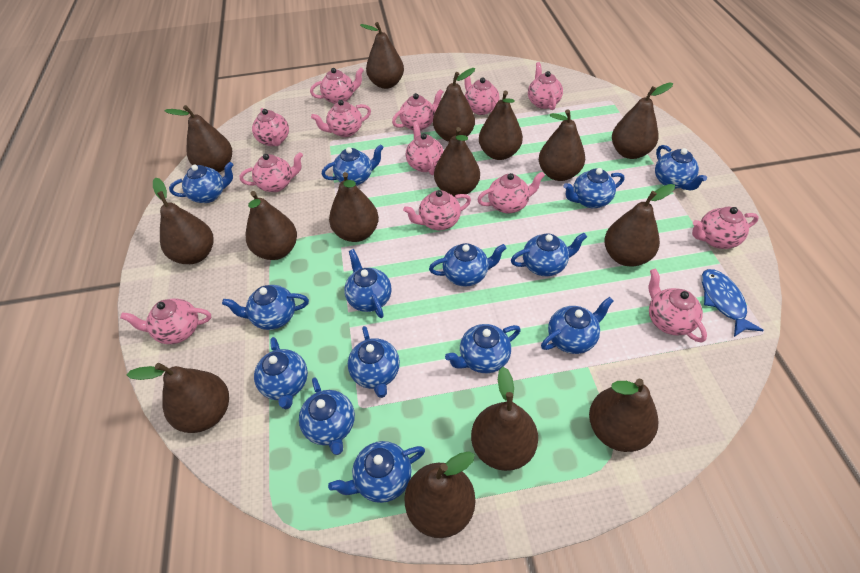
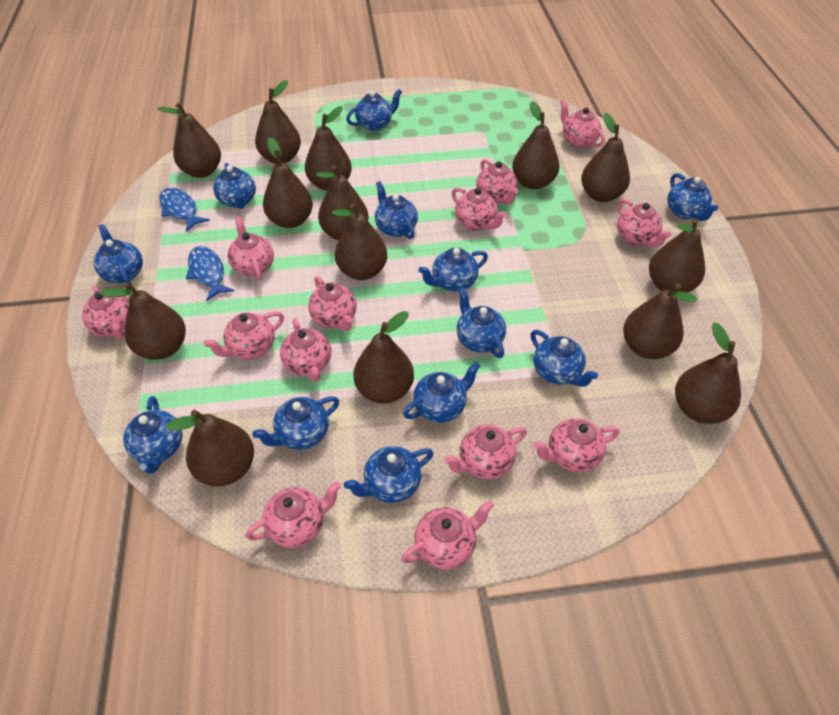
blue fish: [702,269,764,337] = 1 -> [159,188,210,232] [186,246,234,301] = 2
blue teapot: [169,162,233,203] [222,285,309,330] [254,337,308,409] [299,377,355,455] [322,144,384,186] [328,441,425,503] [344,249,392,318] [348,326,400,398] [429,243,506,287] [445,324,521,373] [511,233,587,276] [541,297,614,354] [564,168,624,208] [655,145,707,190] = 14 -> [94,224,143,284] [123,396,183,474] [213,163,256,209] [252,396,339,450] [344,446,433,503] [346,89,402,131] [375,181,418,239] [403,362,480,423] [419,248,488,292] [457,287,506,358] [531,330,598,387] [667,173,718,221] = 12
brown pear: [127,363,229,433] [153,178,213,264] [164,105,232,173] [246,191,297,260] [329,172,379,242] [360,22,404,89] [405,451,475,538] [433,68,475,142] [434,127,480,197] [471,367,538,471] [479,91,523,160] [539,109,585,181] [589,379,658,452] [604,184,675,266] [612,82,673,159] = 15 -> [100,282,186,360] [157,103,221,178] [166,410,254,487] [255,80,301,164] [263,137,313,228] [305,106,352,191] [316,165,368,240] [332,203,387,280] [354,311,414,404] [512,101,559,190] [581,113,630,202] [623,283,698,359] [649,218,705,293] [675,322,741,424] = 14

